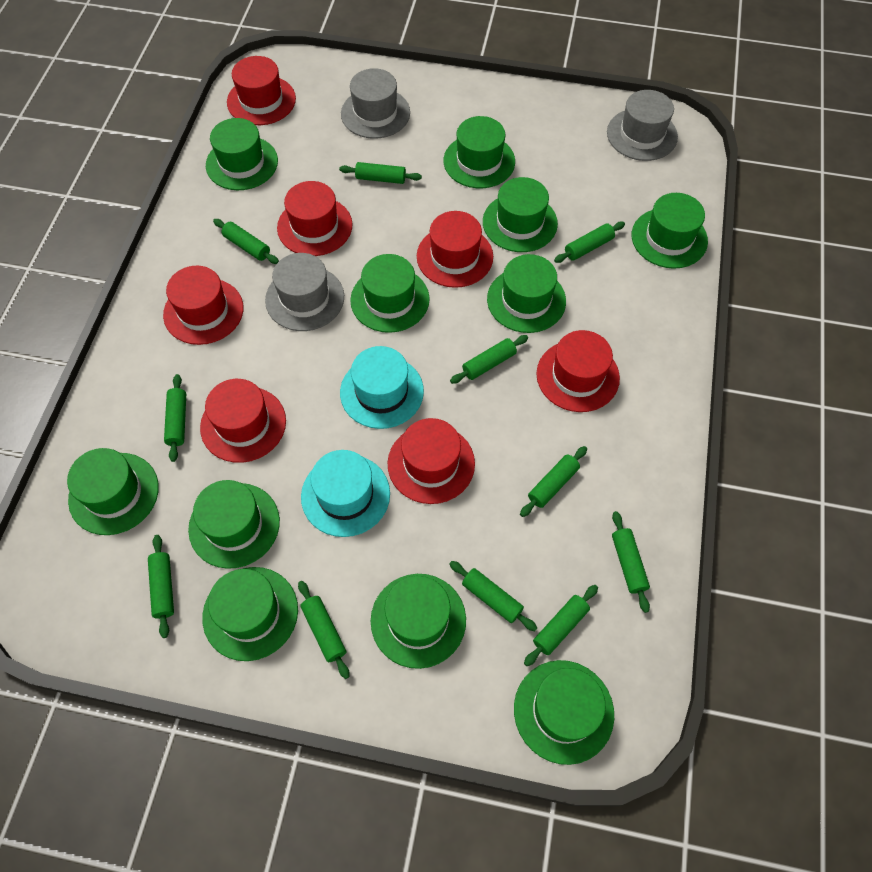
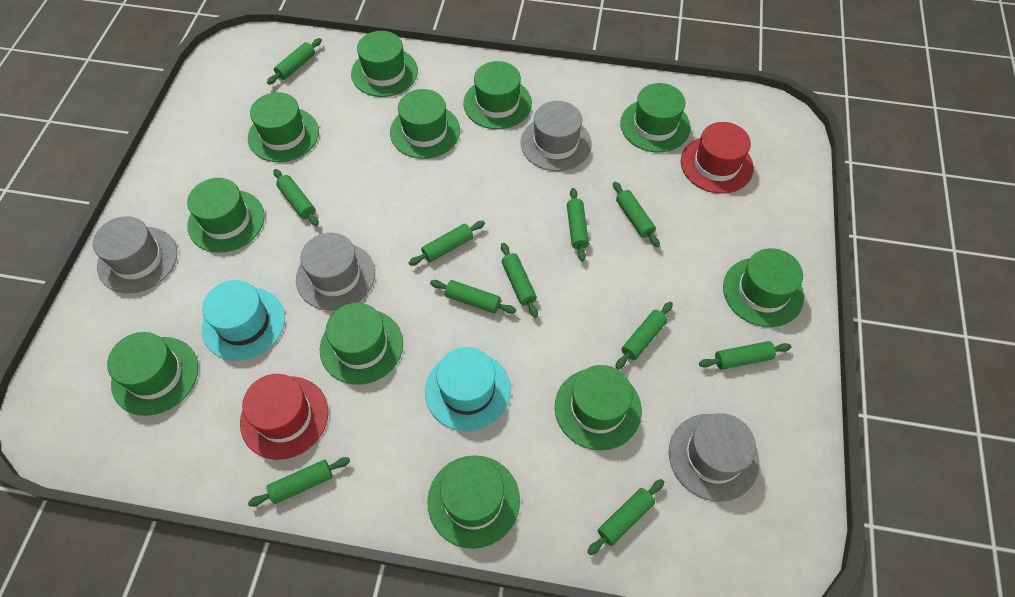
grey hat: [265,253,344,331] [341,68,410,139] [607,90,678,161] = 3 -> [93,216,177,293] [296,233,375,311] [521,101,592,171] [669,413,759,502] = 4
red hat: [163,266,243,345] [200,379,286,463] [227,56,296,125] [277,181,352,256] [388,418,475,504] [417,211,493,288] [536,330,620,412] = 7 -> [240,374,328,460] [681,122,754,194] = 2

